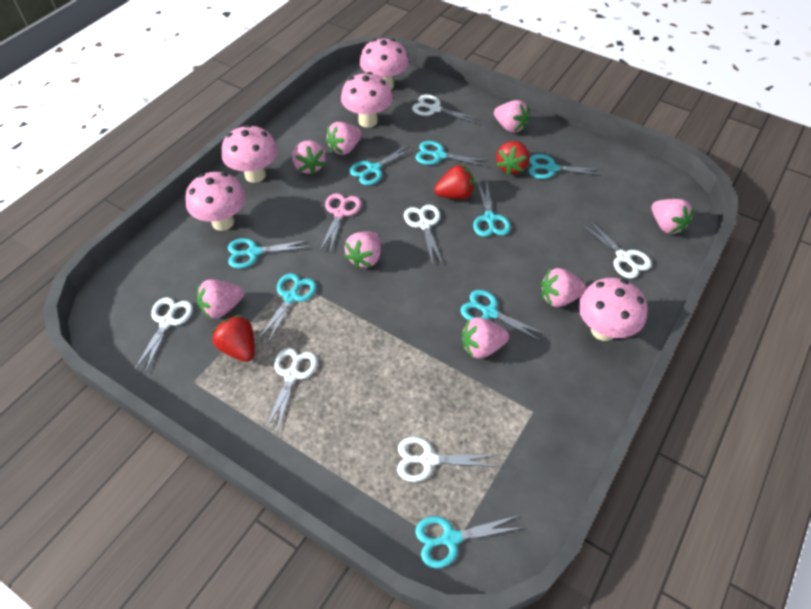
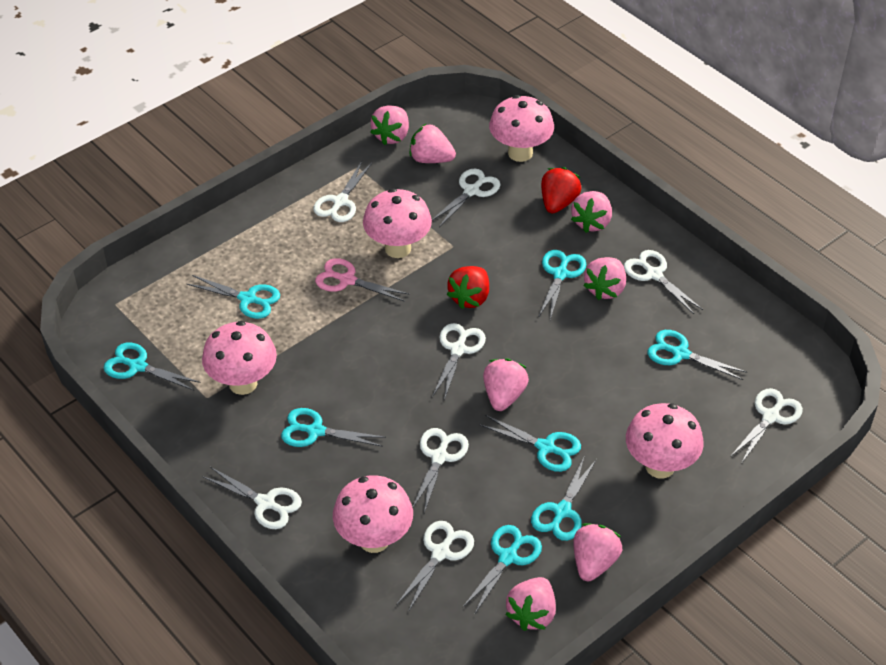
pink strawberry: [197,280,244,319] [292,140,326,175] [326,122,362,155] [344,231,381,269] [462,317,509,359] [494,100,530,133] [541,268,587,307] [652,199,694,234] = 8 -> [370,105,409,145] [410,123,456,163] [483,358,529,411] [505,577,556,631] [571,191,612,233] [573,523,622,581] [583,257,626,300] = 7
red strawberry: [212,315,255,362] [434,165,474,199] [496,141,530,175] = 3 -> [447,266,489,309] [541,167,581,213] = 2
white scissors: [134,297,193,373] [265,348,318,433] [397,437,498,482] [404,204,443,265] [412,95,479,124] [582,220,652,279] = 6 -> [202,467,302,529] [313,161,372,222] [396,521,474,610] [412,428,469,513] [432,169,500,227] [432,323,486,400] [624,250,703,314] [730,388,803,464] = 8

